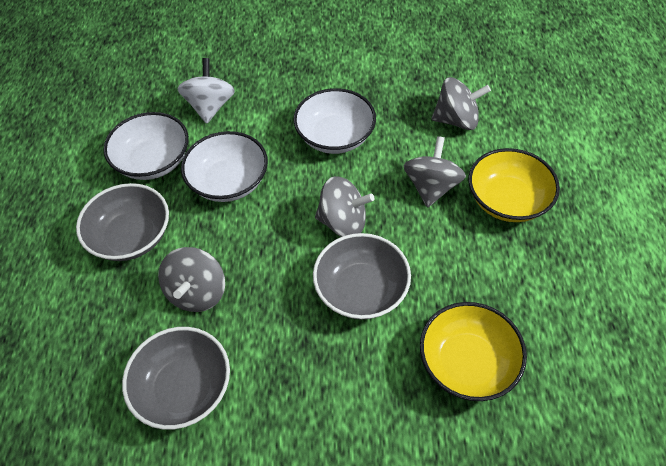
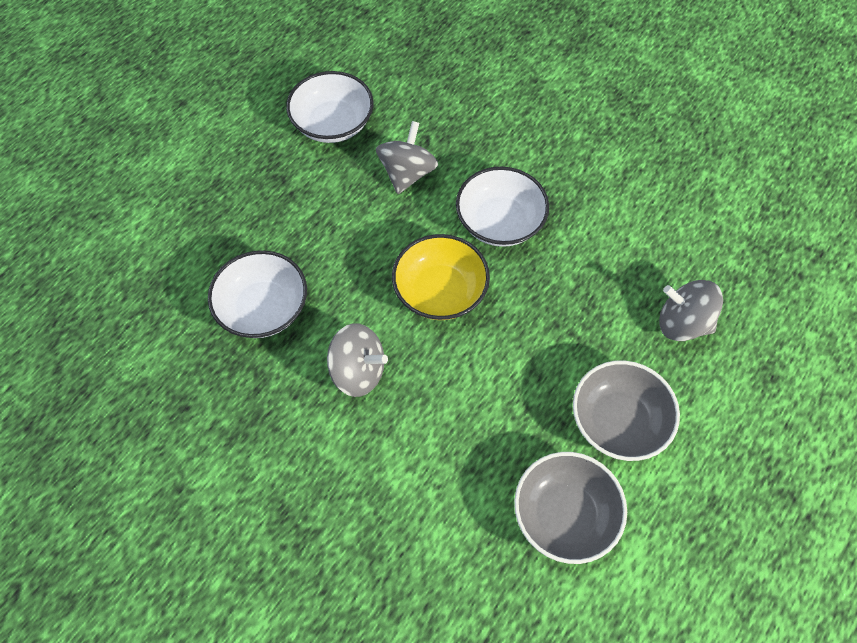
grey bowl: [76,183,169,261] [122,327,230,430] [313,233,411,319] = 3 -> [514,452,627,564] [573,360,680,461] = 2
grey spinning top: [158,247,225,312] [315,176,375,237] [403,136,466,208] [432,77,491,130] = 4 -> [327,323,388,397] [376,121,438,194] [659,280,723,341] = 3
white spinning top: [177,58,235,124] = 1 -> none = 0
yellow bowl: [420,302,527,401] [468,148,560,222] = 2 -> [392,234,490,320] = 1

